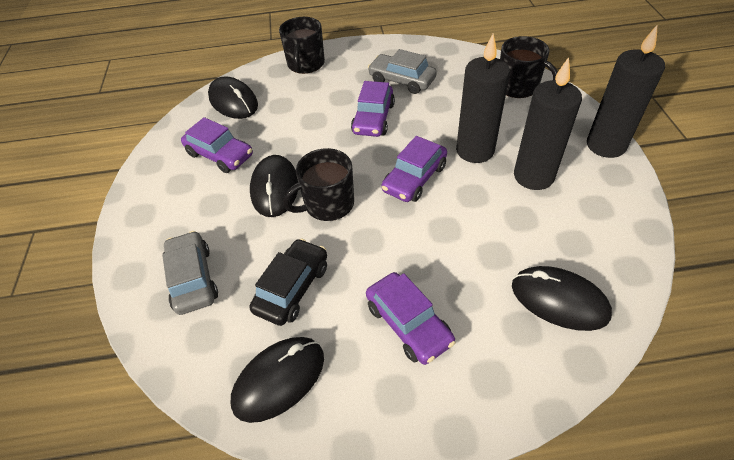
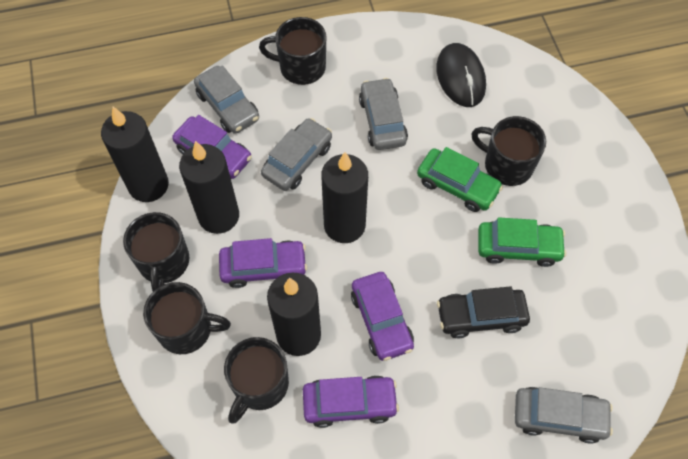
black candle: [456,33,510,163] [514,57,582,190] [587,25,665,158] = 3 -> [101,107,169,202] [179,141,239,234] [267,273,321,356] [321,152,368,243] = 4
black mouse: [208,76,258,119] [231,337,324,423] [250,155,298,217] [512,266,612,331] = 4 -> [436,43,486,107] = 1
black mug: [279,17,325,74] [283,148,354,221] [500,36,558,98] = 3 -> [123,212,189,291] [143,282,231,354] [224,337,289,423] [259,17,326,85] [471,116,546,186] = 5
green car: none = 0 -> [417,147,503,212] [478,218,566,267] = 2
grey car: [162,231,218,315] [368,49,437,94] = 2 -> [194,65,259,134] [261,118,332,191] [359,78,408,150] [515,387,613,444] = 4

